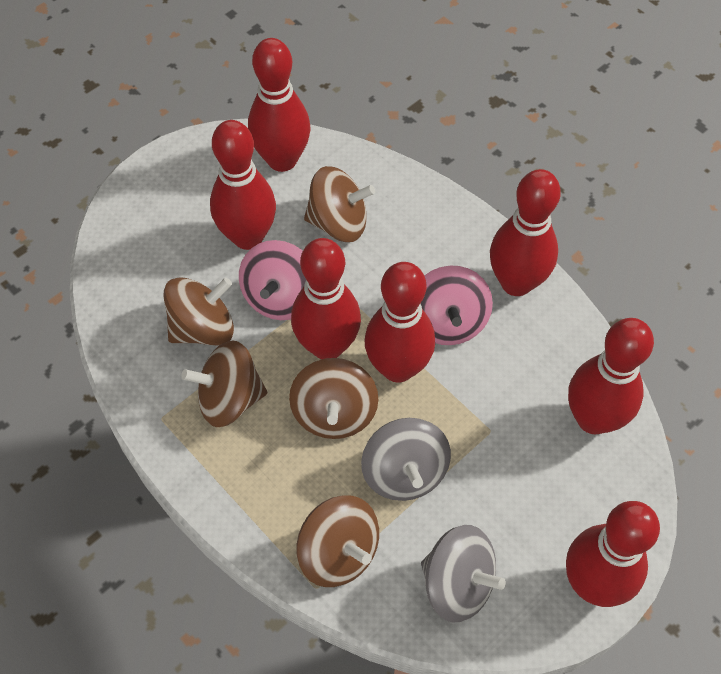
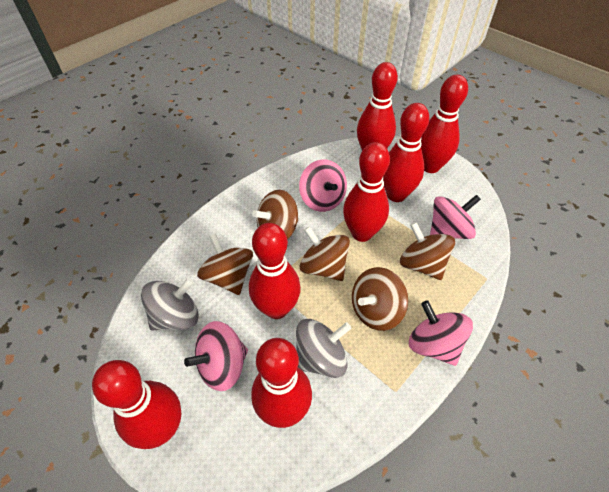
pink spinning top: [239,240,306,320] [420,266,493,345] = 2 -> [184,321,248,391] [299,159,347,212] [409,300,473,366] [430,195,481,239] = 4

